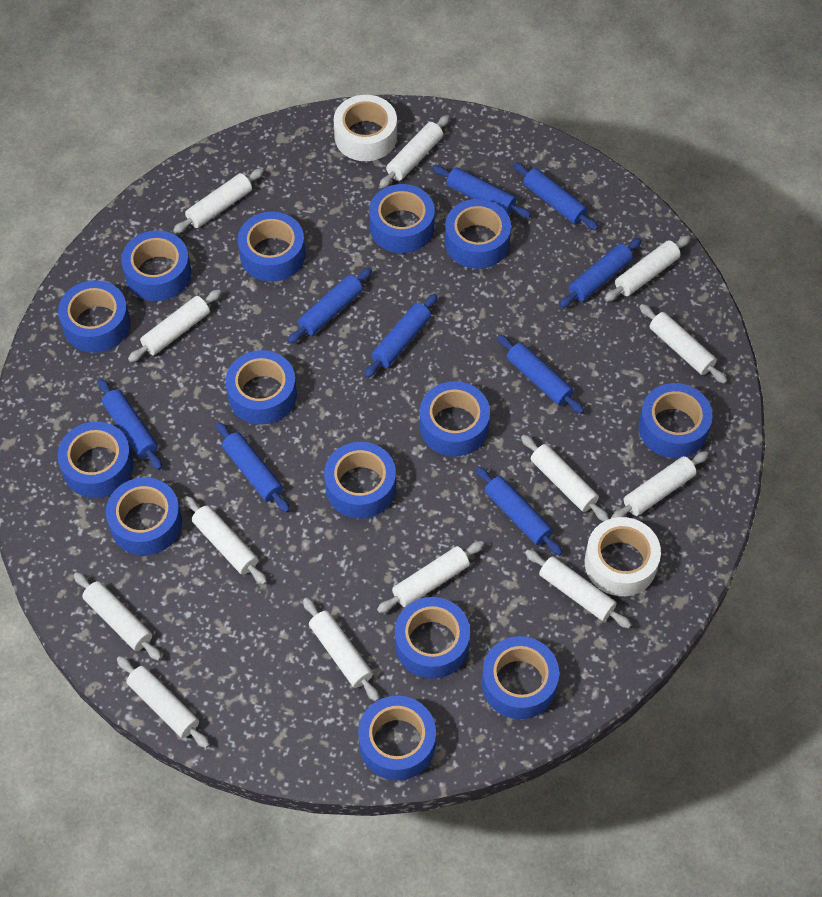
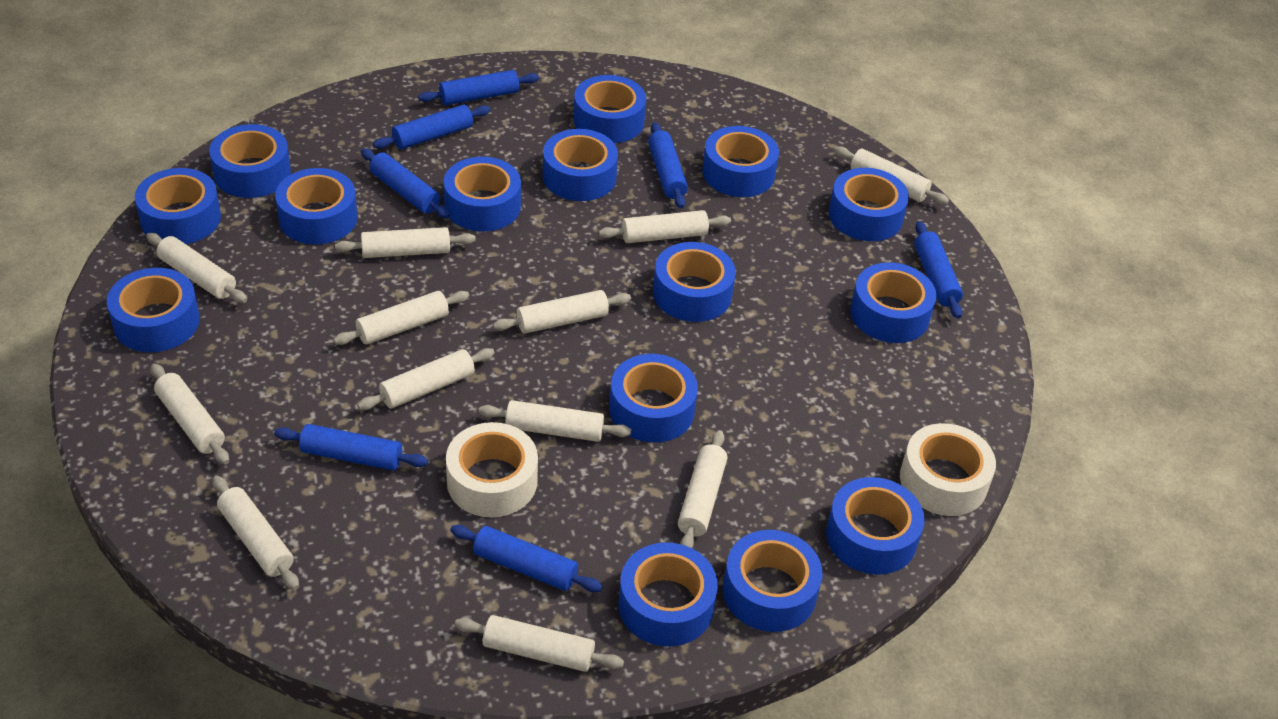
blue rolling pin: [98,379,162,470] [216,422,290,513] [288,268,372,344] [365,293,438,378] [432,165,531,218] [475,466,563,556] [497,335,584,414] [513,162,599,231] [559,238,642,308] = 9 -> [274,424,428,471] [361,148,450,218] [373,104,490,149] [418,70,539,105] [450,525,603,592] [648,122,688,209] [914,221,963,319] = 7
blue tape: [57,421,133,498] [58,280,130,353] [106,477,182,555] [121,230,191,301] [226,350,297,425] [238,212,305,282] [324,442,396,519] [358,696,436,781] [369,184,435,253] [395,597,470,679] [420,381,490,457] [445,199,511,269] [482,636,559,719] [638,383,713,458] = 14 -> [107,268,200,352] [135,168,221,244] [209,124,291,198] [275,168,358,245] [444,157,521,232] [543,129,618,201] [573,75,646,143] [609,354,698,442] [618,542,718,646] [653,242,736,322] [702,126,779,197] [723,530,823,632] [826,477,925,575] [829,168,909,241] [850,262,936,343] = 15
white rolling pin: [74,572,162,661] [117,656,210,748] [128,289,221,362] [173,168,264,233] [184,496,267,585] [303,598,380,702] [377,541,484,613] [379,115,450,188] [521,435,609,521] [525,550,632,628] [604,236,690,301] [611,451,709,518] [639,304,727,384] = 13 -> [146,233,247,303] [151,364,229,464] [213,476,299,590] [333,291,469,345] [335,227,476,258] [357,348,495,410] [455,615,624,672] [479,400,631,442] [493,290,631,334] [599,210,731,243] [678,430,727,548] [834,147,949,204] = 12

